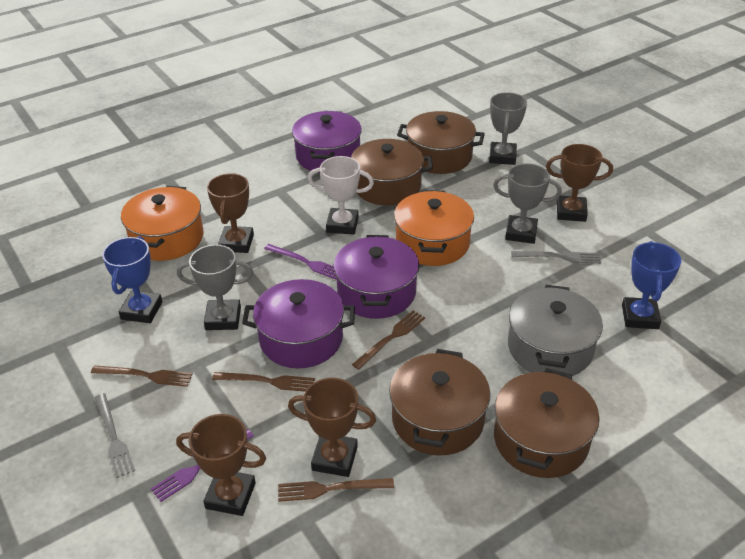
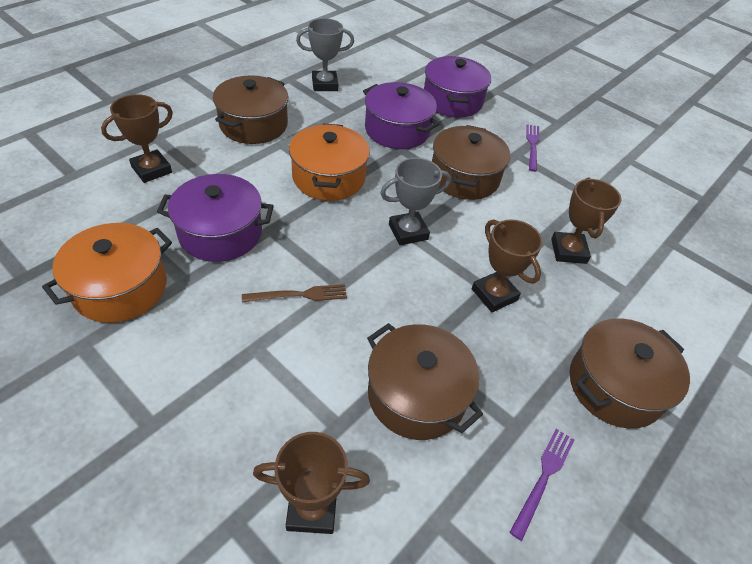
blue trophy: [102,236,163,323] [622,241,681,329] = 2 -> none = 0
brown fork: [91,365,193,387] [212,372,315,392] [278,478,394,502] [352,310,425,370] = 4 -> [242,284,347,303] = 1
grey fork: [95,393,135,478] [511,251,601,264] = 2 -> none = 0
grey pot: [508,285,603,376] = 1 -> none = 0
grey trophy: [177,244,253,330] [489,92,527,165] [493,163,562,244] = 3 -> [296,18,354,91] [380,158,451,245] = 2
white trophy: [308,156,374,235] = 1 -> none = 0

